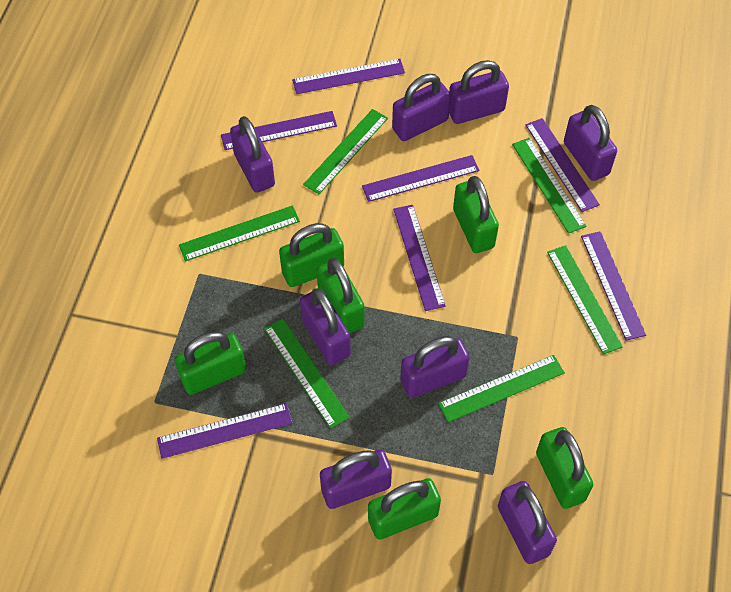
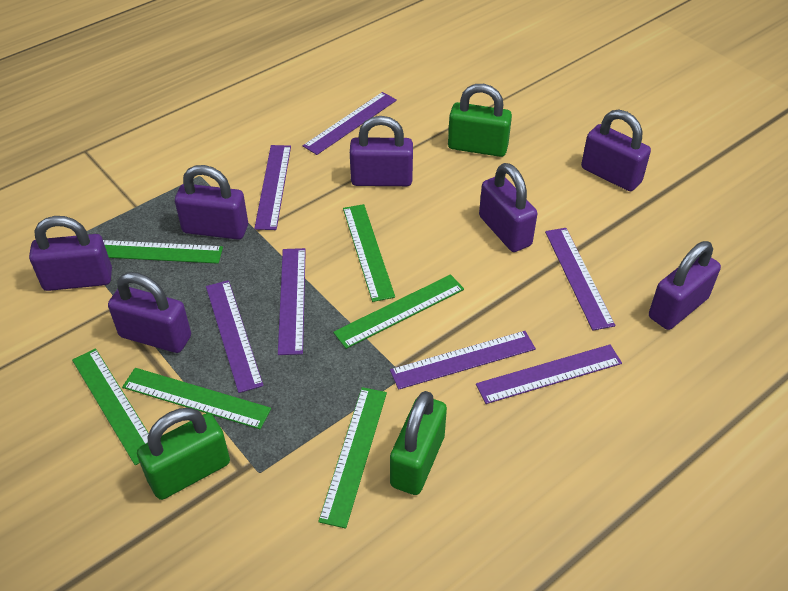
green padlock: [175,331,246,395] [279,223,344,287] [317,258,365,333] [368,478,441,540] [453,176,499,253] [536,427,593,509] = 6 -> [137,408,230,500] [390,391,447,495] [448,84,512,157] = 3
purple padlock: [230,116,275,193] [300,289,351,365] [320,449,392,509] [392,74,451,141] [400,336,469,398] [449,60,509,124] [498,481,557,564] [564,105,617,181] = 8 -> [29,216,112,291] [108,272,191,353] [175,165,248,240] [350,116,413,186] [479,163,537,252] [581,110,651,191] [649,241,721,330] = 7

